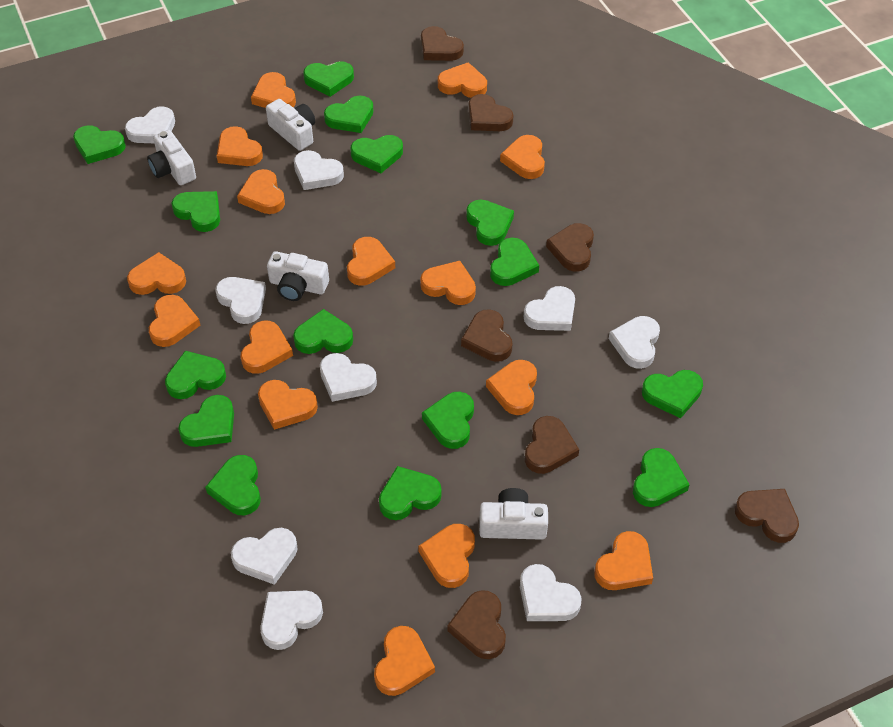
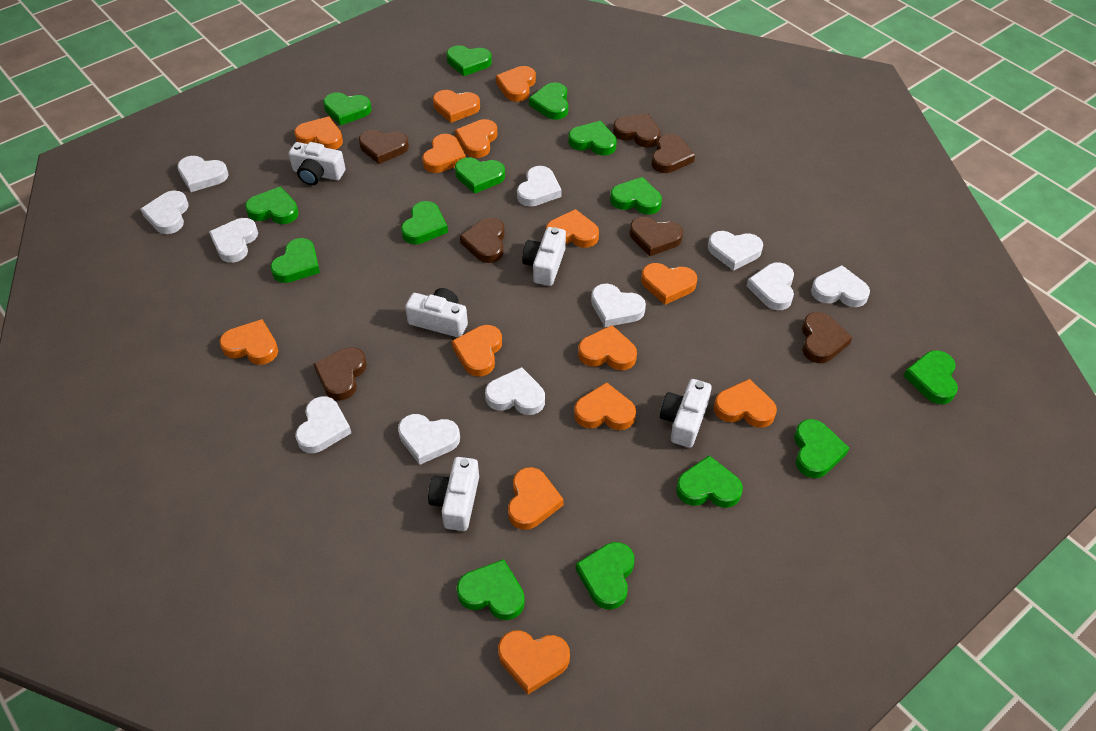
green heart: [73,125,126,164] [165,351,226,399] [172,191,220,232] [178,395,234,447] [205,455,261,515] [293,309,353,354] [303,61,354,97] [324,96,373,133] [350,135,403,173] [379,466,442,520] [422,392,474,449] [466,200,514,246] [490,238,539,286] [633,448,690,507] [642,370,703,418] = 15 -> [245,186,299,224] [271,238,320,283] [323,92,372,126] [401,201,448,244] [447,45,492,76] [455,157,505,194] [457,559,525,620] [529,82,568,120] [568,121,617,156] [576,542,634,610] [610,177,662,214] [676,456,743,508] [794,419,849,478] [904,350,958,404] = 14
orange heart: [127,252,186,295] [149,295,201,347] [217,126,263,166] [237,169,285,214] [240,321,293,374] [251,72,296,108] [258,380,318,430] [347,237,395,286] [374,626,435,696] [418,524,475,588] [420,261,476,305] [438,62,487,98] [486,360,537,415] [500,135,545,179] [594,531,653,590] = 15 -> [220,319,278,365] [294,116,343,150] [422,134,466,173] [433,90,480,123] [452,325,502,377] [455,119,497,158] [496,66,536,102] [498,630,570,694] [508,467,564,530] [546,209,599,248] [574,382,636,430] [578,325,637,370] [641,263,697,305] [714,379,777,428] = 14
white camera: [147,130,196,185] [266,99,315,151] [267,251,329,301] [479,488,548,540] = 4 -> [289,142,345,185] [405,288,468,337] [428,457,479,531] [522,227,566,286] [660,379,712,448] = 5
white heart: [125,106,175,144] [215,277,266,324] [231,528,298,585] [260,590,323,650] [294,150,344,190] [320,353,377,402] [520,564,582,621] [524,286,575,331] [609,316,660,369] = 9 -> [140,191,189,234] [177,156,228,192] [209,218,258,263] [295,396,351,453] [398,414,460,465] [485,367,545,415] [517,166,562,207] [591,284,646,327] [708,231,763,271] [747,262,794,310] [811,265,870,307] = 11

